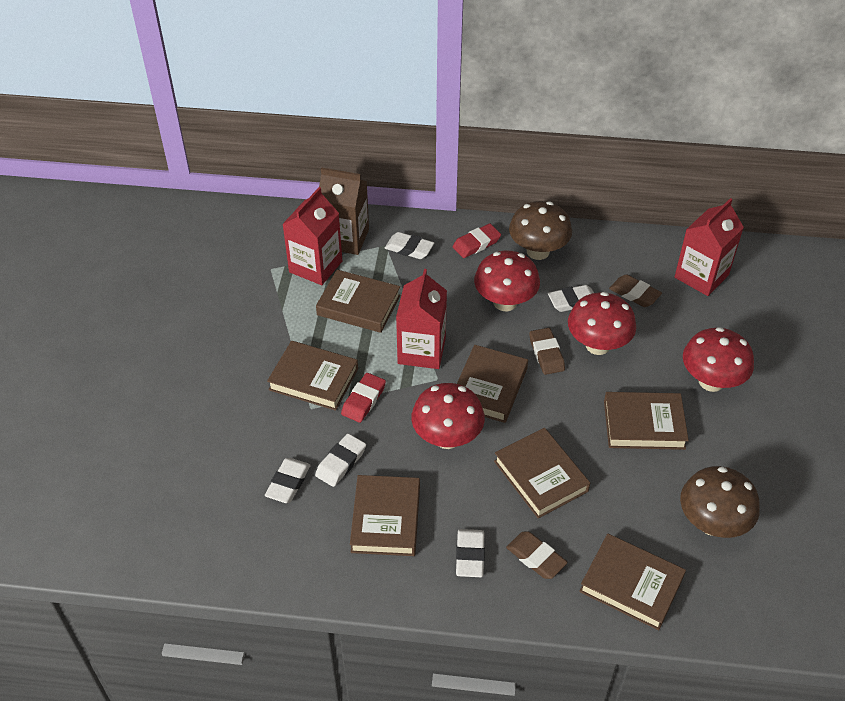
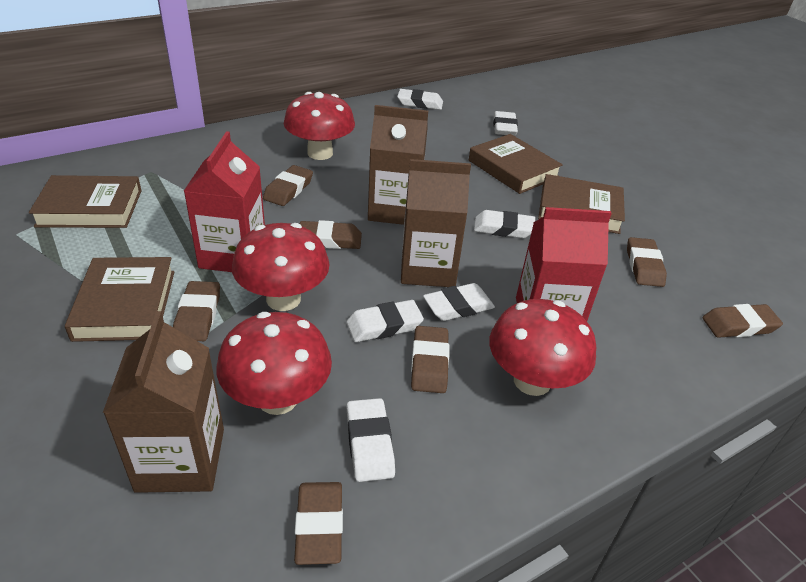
brown book: [267,341,358,411] [316,270,401,333] [350,475,420,556] [457,345,528,423] [494,428,590,518] [579,534,686,630] [604,392,689,450] = 7 -> [29,175,142,228] [65,257,174,342] [469,134,563,194] [538,174,625,234] = 4
brown carton: [319,167,369,255] = 1 -> [103,311,224,493] [368,105,428,225] [401,159,471,287] = 3
brown eraser: [506,531,568,579] [529,328,565,375] [609,274,662,307] = 3 -> [173,281,220,341] [263,165,313,206] [294,482,343,565] [300,220,362,249] [411,326,449,393] [627,237,667,287] [702,304,783,338] = 7
brown mushroom: [509,201,572,260] [680,466,760,538] = 2 -> none = 0
red carton: [282,187,342,285] [396,269,447,369] [675,198,744,296] = 3 -> [184,131,265,272] [516,207,612,321] = 2
red eraser: [341,373,386,423] [453,224,501,258] = 2 -> none = 0
white eraser: [265,458,311,503] [315,434,366,487] [385,232,434,259] [456,529,485,577] [548,285,594,312] = 5 -> [346,300,424,342] [347,398,395,482] [397,89,443,110] [423,283,495,321] [474,210,535,238] [493,111,518,136] = 6

